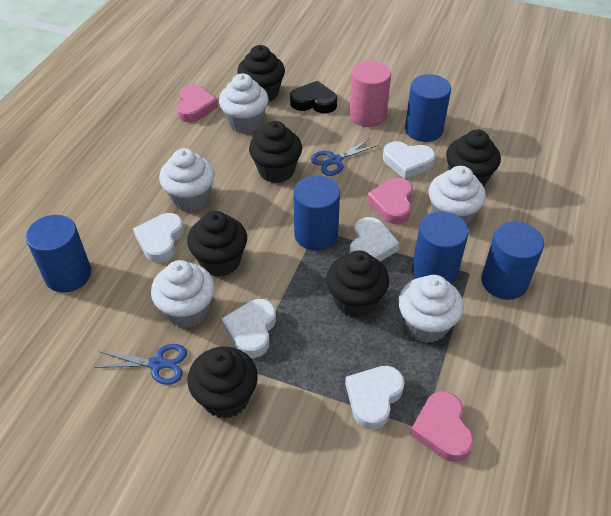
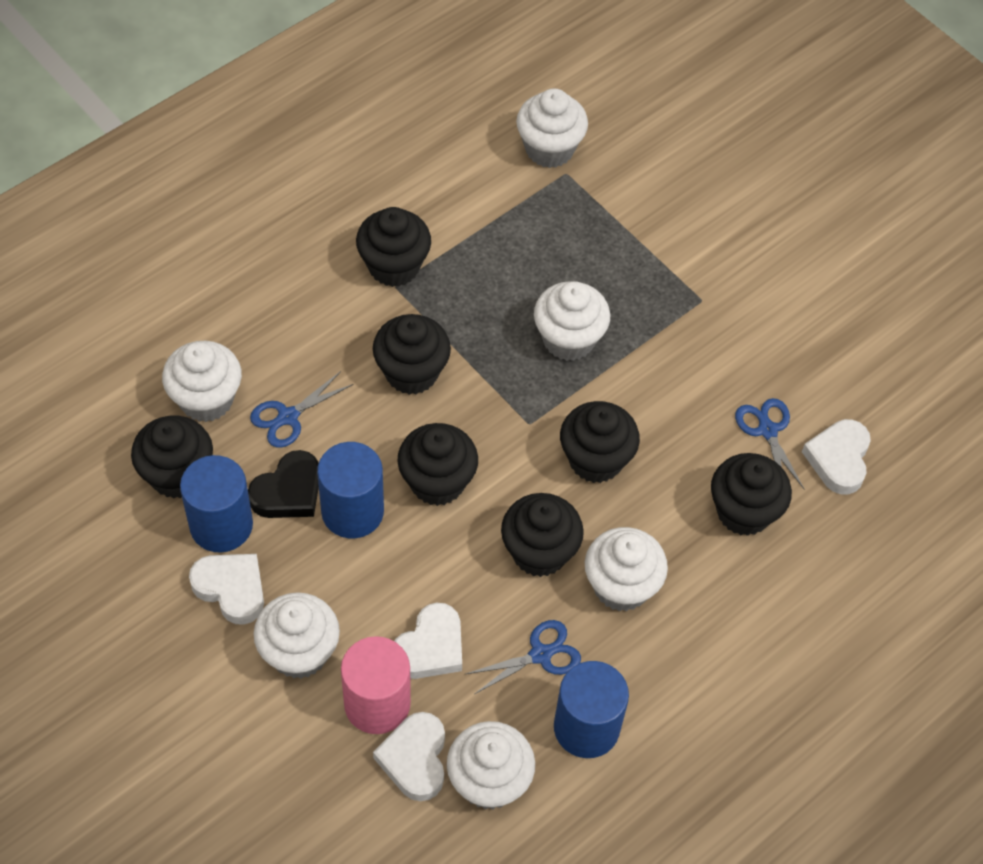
black cupcake: [187,211,247,277] [187,346,258,418] [237,45,285,102] [249,121,302,183] [326,250,389,318] [446,129,501,187] = 6 -> [131,416,213,499] [356,207,431,287] [373,314,451,395] [397,423,478,506] [501,493,584,577] [560,401,640,483] [711,453,792,536] = 7
blue cylinder: [26,215,91,293] [293,175,340,251] [405,74,451,142] [412,211,469,284] [481,221,544,300] = 5 -> [180,455,253,553] [317,442,384,539] [554,661,629,758] = 3
blue scissors: [95,344,187,385] [311,139,378,176] = 2 -> [250,371,353,448] [466,620,581,694] [735,398,804,489] = 3
pink heart: [177,84,218,123] [367,178,413,224] [410,391,474,462] = 3 -> none = 0
white cupcake: [151,260,215,328] [159,148,215,212] [219,74,269,133] [398,275,464,343] [429,166,486,225] = 5 -> [162,341,242,422] [254,592,340,679] [447,721,535,810] [516,88,588,168] [534,281,610,361] [585,527,668,612] = 6
white heart: [133,213,184,263] [222,299,276,358] [345,366,405,430] [350,217,399,262] [383,141,435,179] = 5 -> [189,554,264,625] [373,712,445,801] [394,603,462,679] [802,419,871,495] = 4

